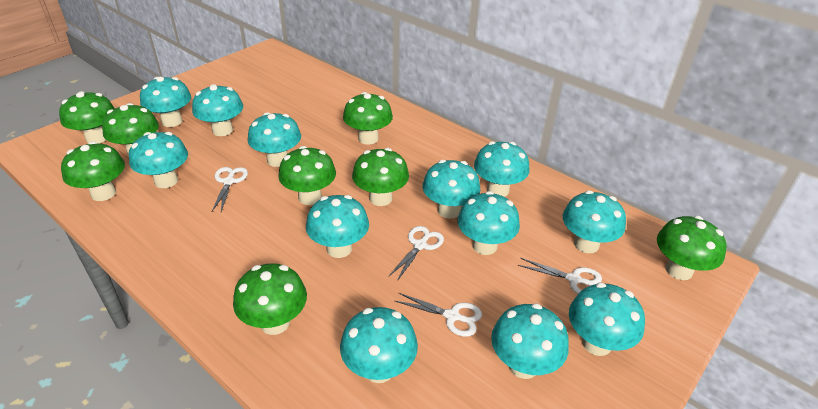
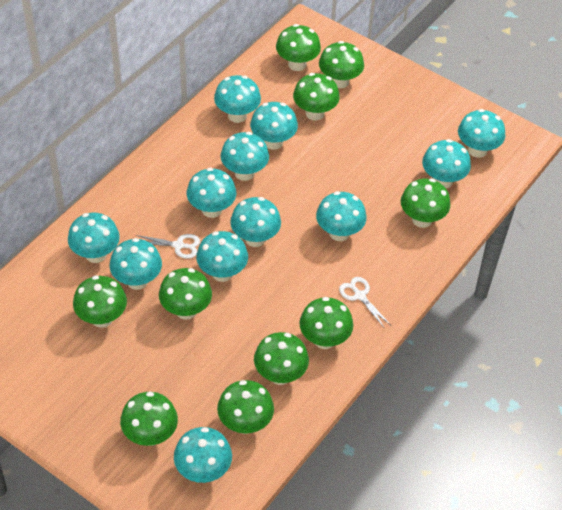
green mushroom: [59,91,115,143] [61,141,125,201] [102,103,159,156] [233,263,307,335] [278,146,336,205] [343,92,393,145] [352,148,409,206] [657,216,727,280] = 8 -> [73,275,127,328] [120,392,178,446] [159,268,212,320] [217,380,274,434] [254,332,309,385] [276,24,321,71] [293,73,340,120] [299,297,353,349] [319,41,364,88] [401,179,451,228] = 10
white scissors: [212,167,248,212] [388,226,444,281] [395,293,482,337] [518,258,602,294] = 4 -> [136,234,200,259] [339,277,391,329] = 2

